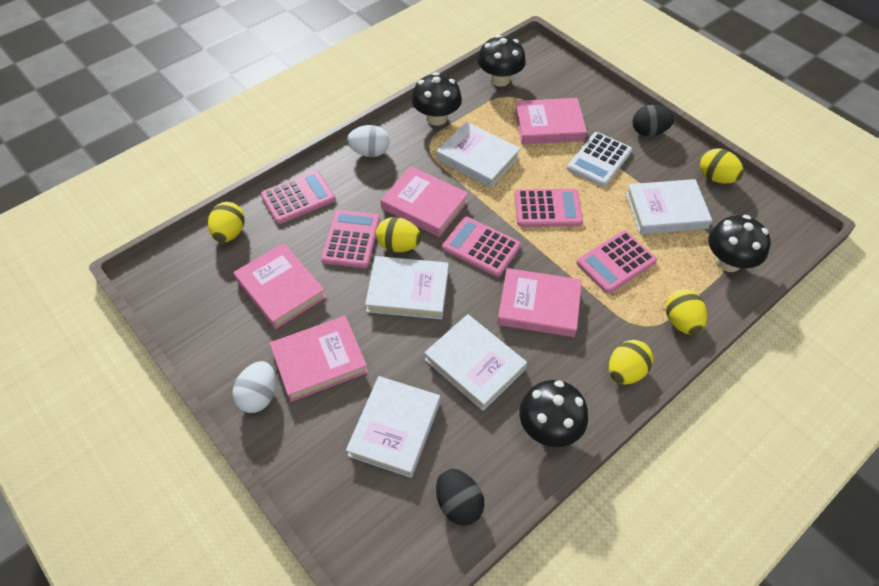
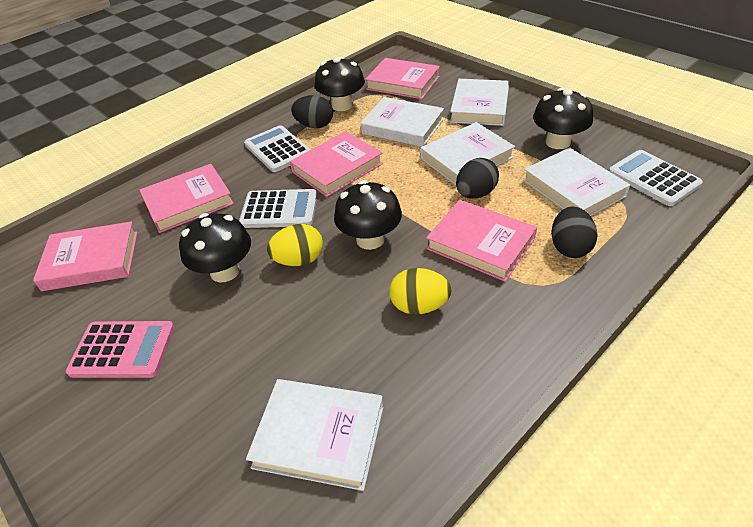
black egg: [436,468,485,526] [632,105,675,137] = 2 -> [291,95,333,128] [456,158,499,199] [551,207,597,258] = 3
pink calculator: [261,170,335,224] [321,210,380,268] [442,217,521,277] [515,189,583,227] [577,230,657,294] = 5 -> [66,321,175,378] = 1
white calculator: [567,132,632,187] = 1 -> [239,189,318,228] [244,125,311,172] [609,150,703,206] = 3
white egg: [232,361,276,413] [347,125,389,157] = 2 -> none = 0
yellow egg: [208,202,245,242] [376,217,421,252] [609,340,653,385] [666,289,707,335] [700,148,744,184] = 5 -> [267,224,323,266] [389,268,452,315] = 2

